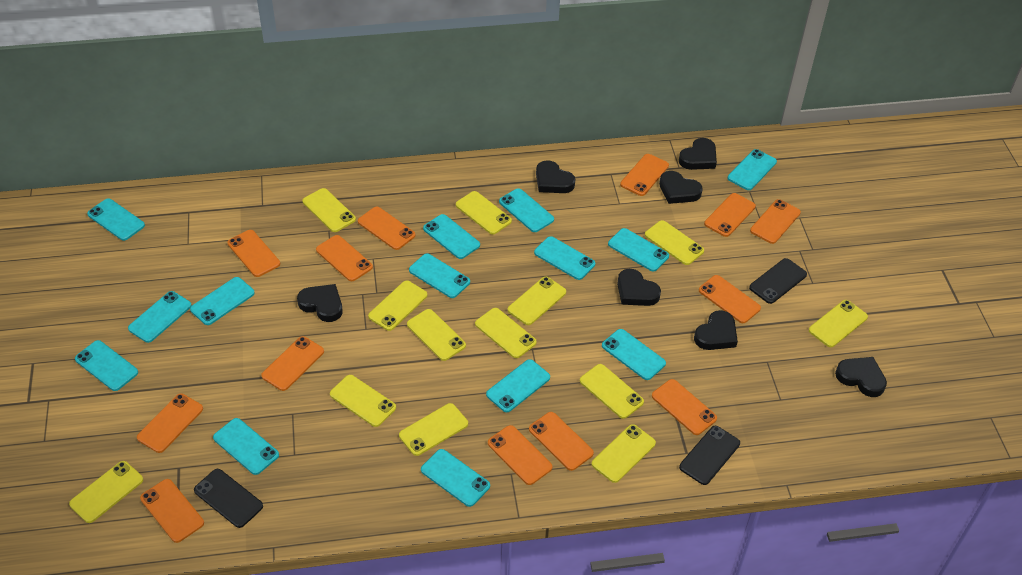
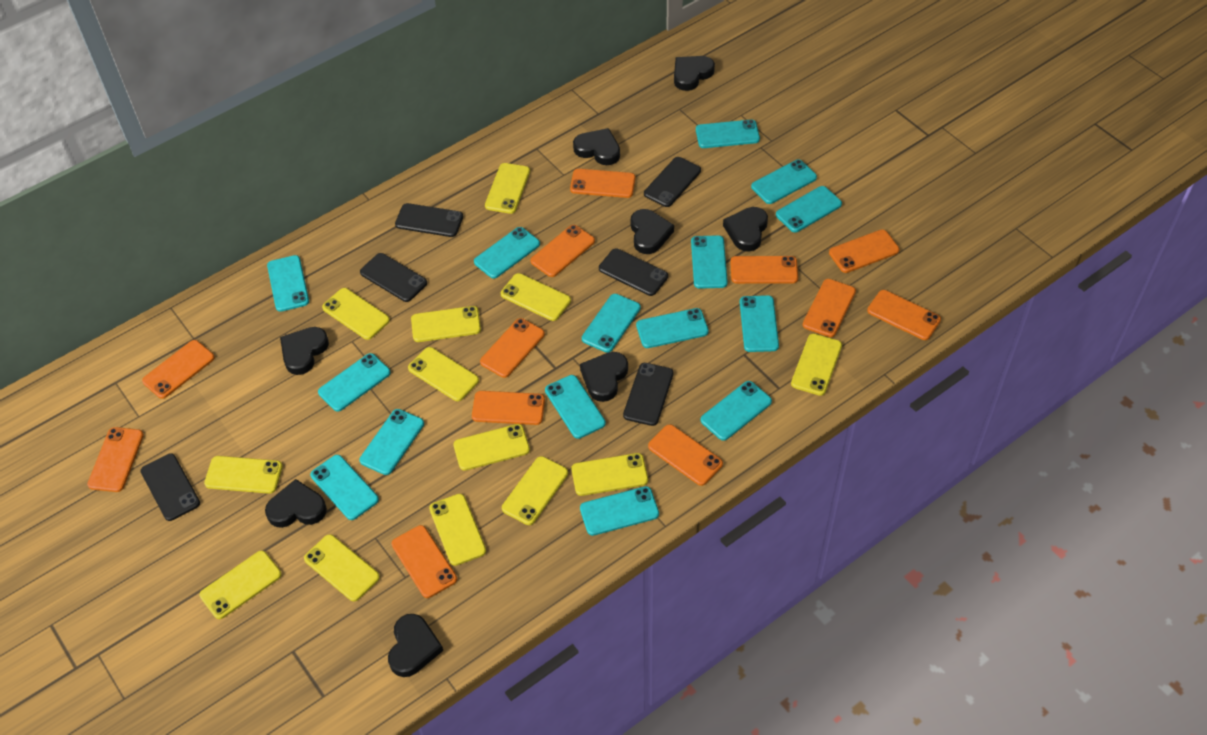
black heart: [297,284,343,322] [536,160,575,193] [617,269,661,306] [659,171,703,204] [679,138,717,170] [694,310,738,350] [835,357,887,397] = 7 -> [265,479,327,528] [280,327,329,375] [388,614,443,677] [573,128,620,165] [580,352,628,402] [631,209,674,254] [674,56,715,91] [723,207,768,252] = 8
black phone: [194,469,263,528] [679,426,740,485] [749,258,807,304] = 3 -> [141,453,200,521] [360,253,427,302] [395,203,463,237] [599,249,668,296] [623,363,674,426] [644,157,701,207] = 6
orange phone: [137,394,203,453] [140,479,204,543] [227,230,280,277] [261,336,324,391] [316,235,373,281] [358,207,416,250] [488,425,552,485] [529,412,594,471] [620,154,669,196] [652,379,717,435] [699,275,761,323] [704,193,756,237] [750,199,801,244] = 13 -> [87,427,144,492] [142,340,215,399] [392,525,457,598] [472,391,545,425] [480,318,545,378] [530,225,595,277] [570,169,635,198] [648,424,723,486] [731,256,798,284] [803,279,856,337] [829,230,899,273] [867,290,941,340] = 12
turquoise phone: [75,340,138,391] [87,198,145,241] [128,291,192,343] [190,277,255,325] [213,418,279,475] [409,253,470,298] [421,449,490,507] [423,214,480,259] [486,359,550,412] [499,188,554,232] [534,236,595,280] [602,329,666,380] [608,228,669,272] [728,149,777,190] = 14 -> [267,255,309,312] [310,455,379,520] [318,353,390,412] [359,409,424,475] [474,227,540,279] [545,375,606,439] [580,486,659,536] [582,294,641,353] [636,308,709,348] [691,235,728,289] [696,120,760,148] [701,381,772,441] [740,295,779,352] [751,160,817,204] [776,186,842,232] = 15

